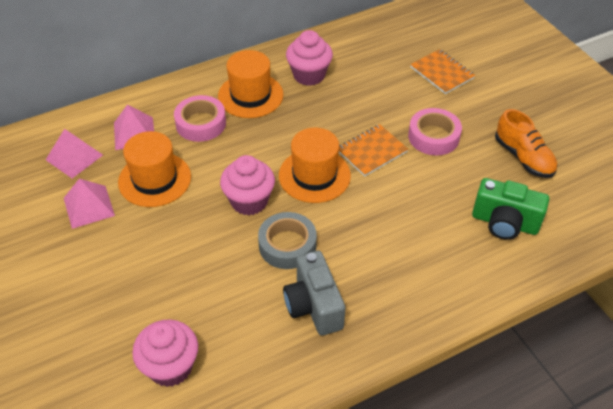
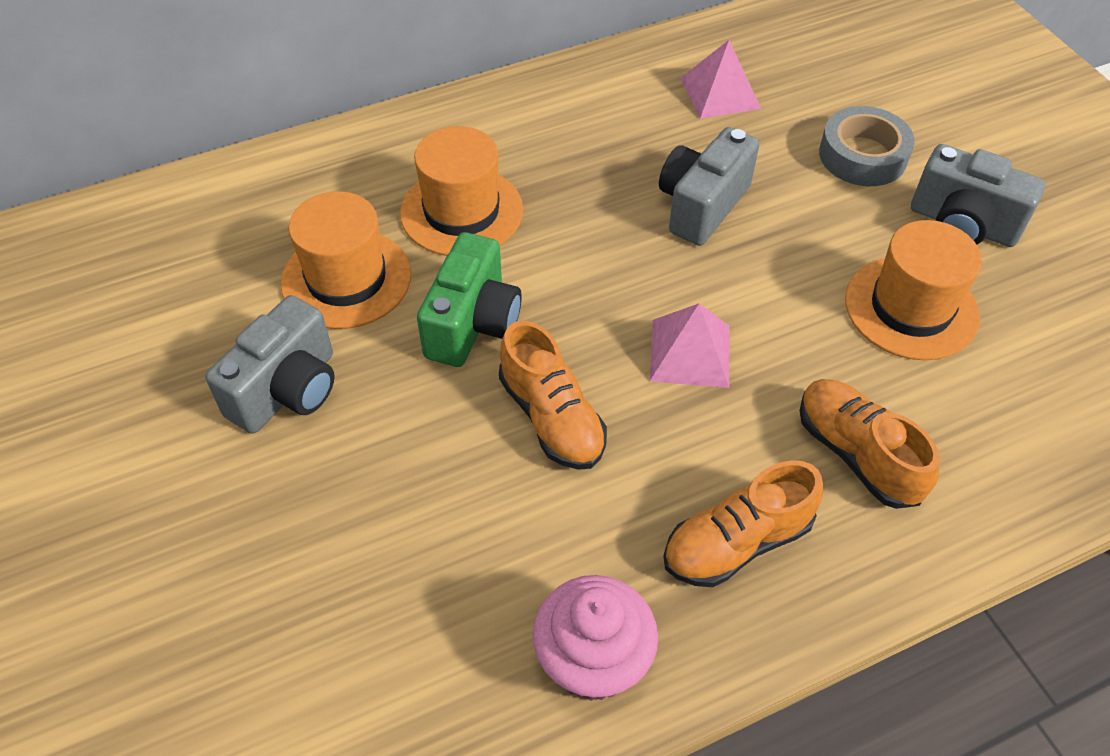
grey camera: [283,251,345,336] = 1 -> [205,295,335,434] [659,127,760,246] [911,144,1045,247] = 3
orange notebook: [339,124,408,177] [410,49,475,94] = 2 -> none = 0
orange shoe: [495,109,558,178] = 1 -> [499,321,607,470] [663,460,823,587] [799,379,940,509] = 3
pink cupcake: [132,320,198,387] [220,155,275,216] [286,30,333,86] = 3 -> [533,575,658,701] = 1
pink pyramid: [46,129,103,178] [64,179,115,229] [114,105,154,150] = 3 -> [649,303,729,388] [680,40,761,119] = 2
pink tape: [174,95,226,142] [408,108,462,155] = 2 -> none = 0

